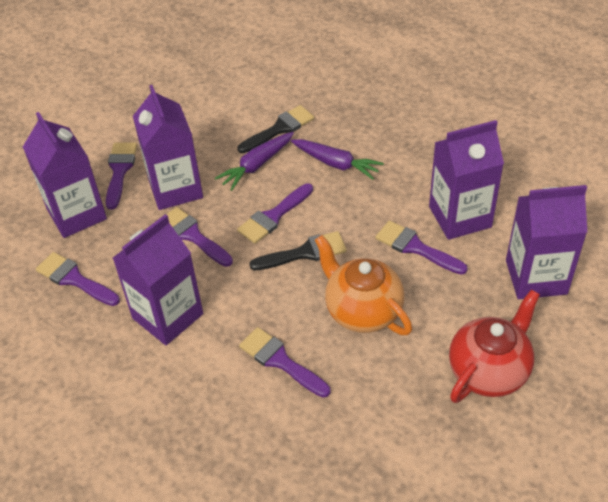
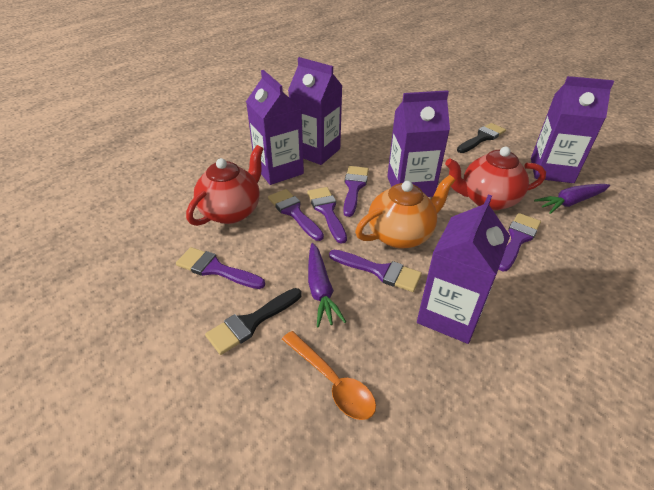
orange spoon: none = 0 -> [282,331,376,420] = 1
red teapot: [449,289,540,403] = 1 -> [186,145,263,226] [445,147,546,211] = 2

